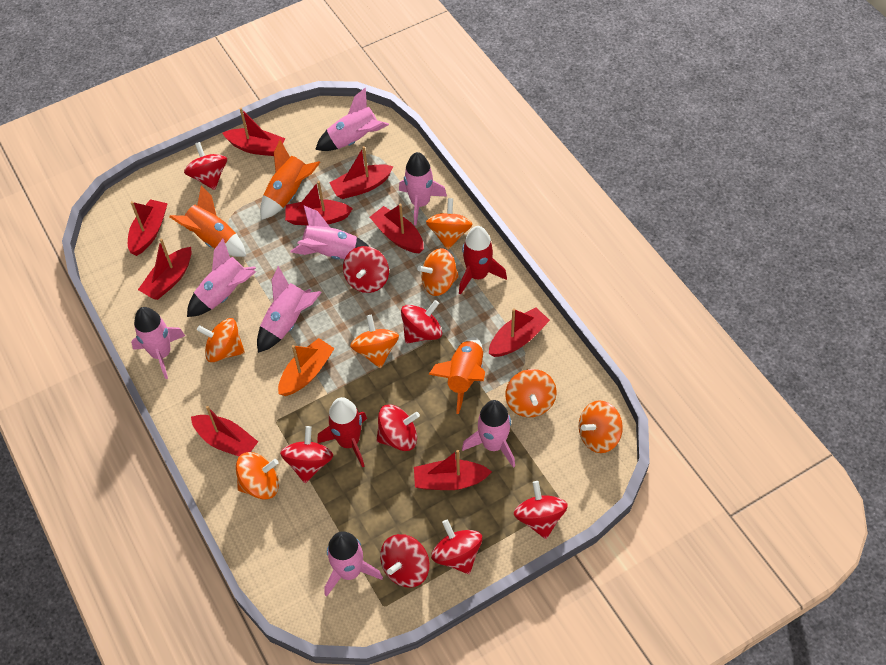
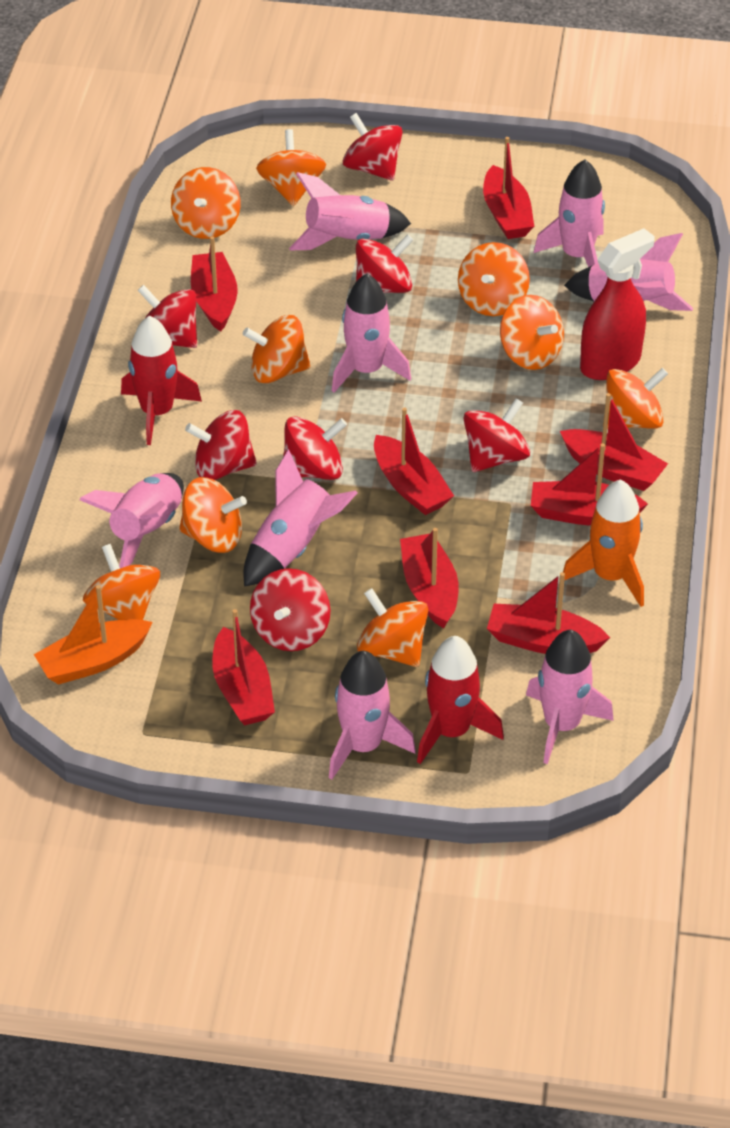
orange rocket: [169,186,246,257] [260,140,320,220] [428,337,485,414] = 3 -> [563,479,644,607] = 1
orange spinning top: [197,318,245,362] [236,452,279,500] [350,315,399,368] [417,248,459,296] [426,198,473,250] [505,369,557,417] [579,400,623,453] = 7 -> [83,544,160,620] [171,167,240,239] [179,477,247,553] [243,315,311,383] [256,129,326,206] [357,588,428,667] [458,242,530,316] [500,295,564,370] [603,368,668,429] = 9
red boat: [128,199,168,256] [138,239,191,300] [191,406,258,456] [223,108,285,156] [285,181,353,226] [329,146,394,199] [370,203,424,253] [414,450,492,490] [489,307,550,357] = 9 -> [191,236,238,332] [212,609,275,725] [374,407,454,515] [400,528,459,628] [483,137,535,239] [487,572,610,654] [531,443,648,526] [560,393,668,491] = 8
red spinning top: [184,142,227,190] [280,426,333,483] [343,246,389,293] [376,405,420,451] [380,534,430,588] [401,300,442,343] [431,520,482,574] [514,481,568,539] = 8 -> [137,285,197,348] [185,410,257,480] [250,568,330,651] [283,417,347,480] [343,113,403,181] [356,234,413,293] [464,398,530,472] = 7
red spray bottle: none = 0 -> [580,228,655,380] = 1

